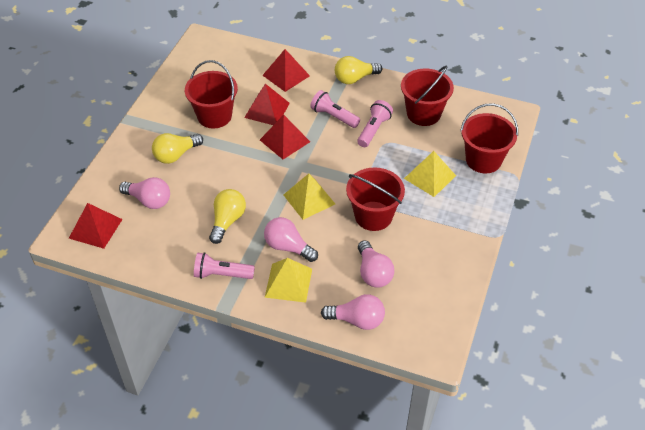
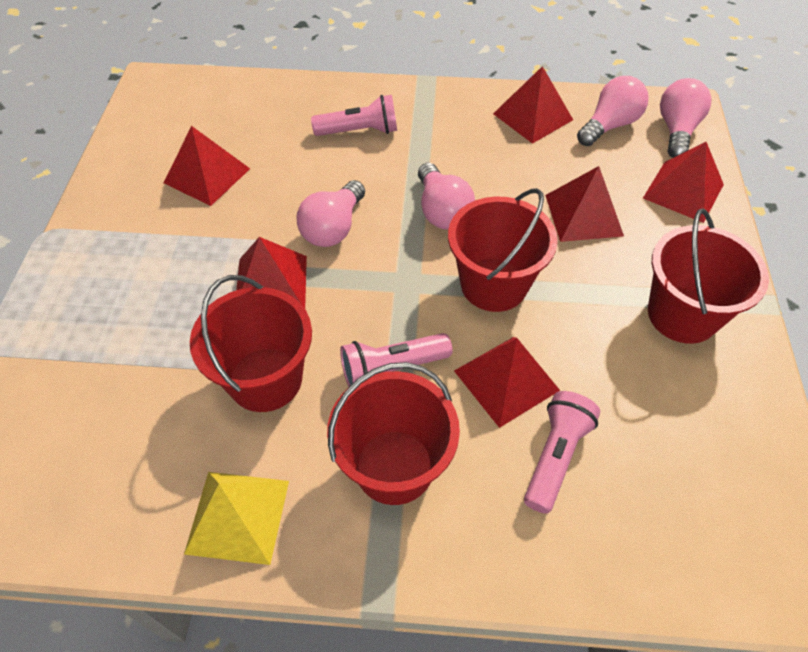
red pyramid: [69,203,123,249] [244,84,290,125] [260,115,310,159] [262,49,310,92] = 4 -> [164,126,250,206] [236,237,307,308] [454,337,560,428] [493,66,573,144] [545,166,624,242] [643,142,724,223] = 6
yellow light bulb: [152,133,203,164] [209,189,246,244] [335,56,382,84] = 3 -> none = 0
yellow pyramid: [265,258,312,303] [284,174,335,220] [404,151,456,197] = 3 -> [184,472,289,565] = 1

